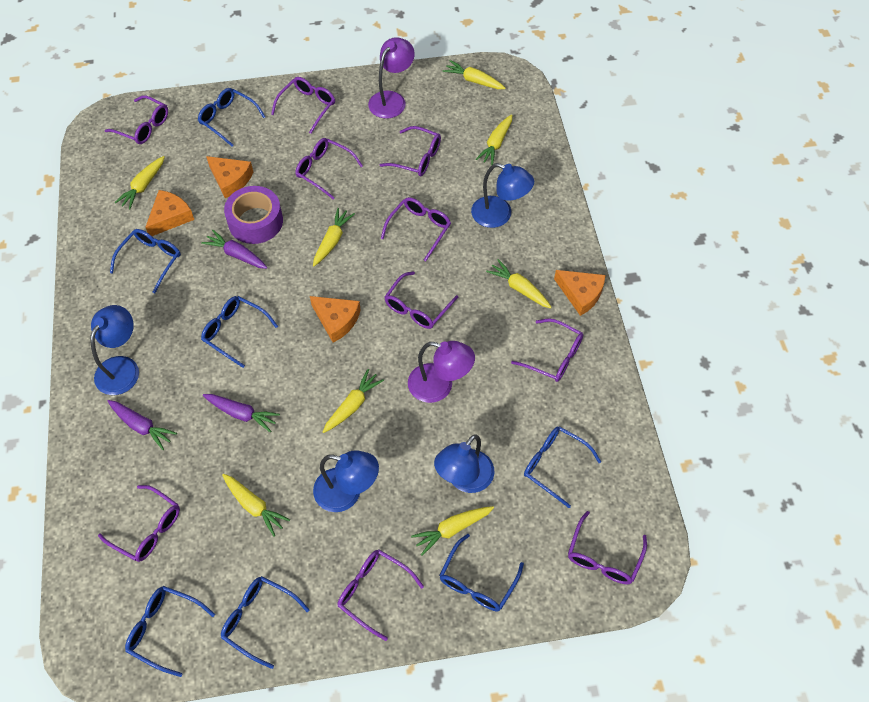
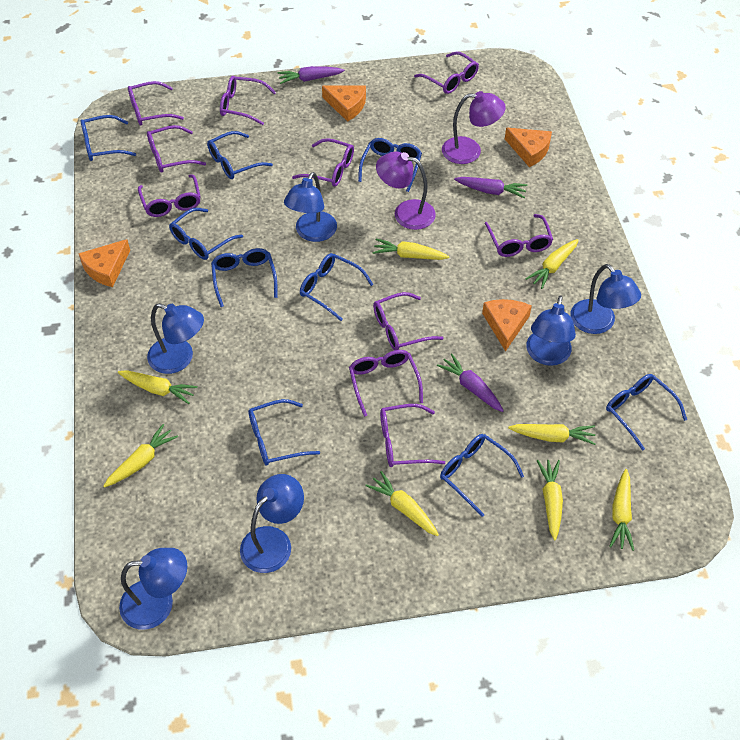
blue glasses: [110,229,181,293] [125,586,215,677] [198,88,266,147] [201,296,278,368] [221,576,310,669] [439,534,524,611] [524,426,601,508] = 7 -> [81,115,136,161] [169,208,243,260] [207,131,273,179] [211,248,277,307] [248,399,320,466] [300,253,374,321] [358,138,422,192] [440,434,524,517] [606,374,687,451] = 9
blue lamp: [91,305,139,395] [313,450,379,512] [434,435,494,493] [471,163,534,228] = 4 -> [119,548,187,630] [147,303,204,374] [240,474,304,573] [284,172,337,242] [526,295,576,366] [571,264,641,334] = 6
purple tape: [224,186,283,244] = 1 -> none = 0

